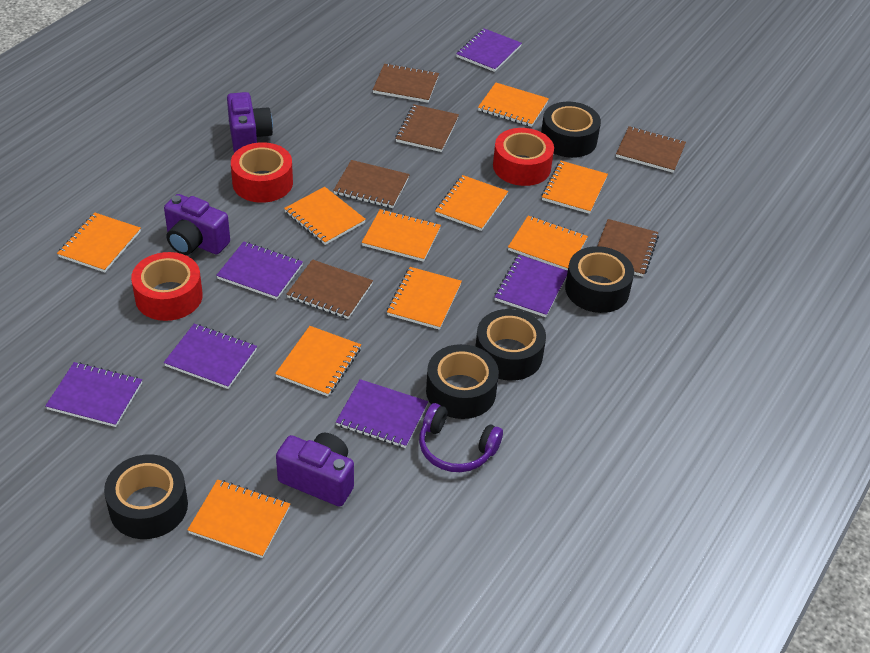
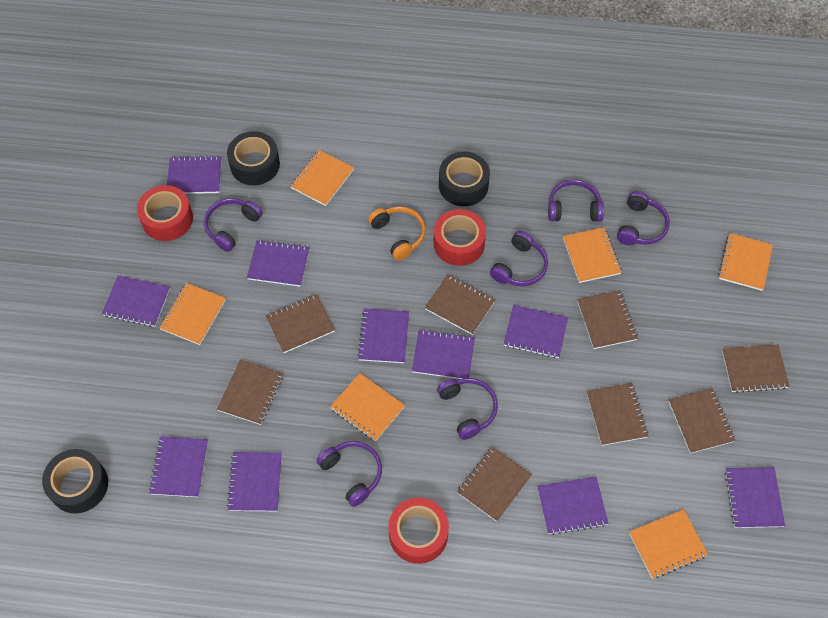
black tape: [104,455,188,539] [426,344,499,419] [475,309,546,381] [541,102,601,158] [565,246,634,313] = 5 -> [42,449,108,513] [227,131,280,185] [439,152,490,206] = 3
brown notebook: [287,259,373,319] [333,160,410,208] [373,63,439,103] [395,104,459,152] [597,219,659,277] [616,126,686,173] = 6 -> [217,359,283,425] [266,294,335,353] [425,274,495,335] [457,446,532,522] [577,290,638,349] [587,383,648,446] [668,388,736,454] [722,345,790,393] = 8
orange headphones: none = 0 -> [368,206,426,261] = 1
orange notebook: [57,213,141,272] [188,480,290,558] [275,326,361,396] [284,187,366,245] [362,209,441,262] [387,267,462,330] [435,175,508,231] [478,83,549,127] [508,216,588,270] [541,161,608,214] = 10 -> [159,283,226,345] [290,150,354,206] [330,373,405,441] [563,227,622,283] [629,509,708,579] [718,233,773,291] = 6
purple camera: [164,194,230,255] [227,92,273,153] [276,433,354,506] = 3 -> none = 0
purple headphones: [419,403,503,472] = 1 -> [204,198,263,252] [316,441,382,507] [437,378,498,440] [490,231,548,286] [548,180,604,222] [617,191,670,245] = 6
purple notebook: [45,362,142,427] [164,324,257,389] [216,241,303,299] [336,379,428,448] [456,28,522,72] [495,255,568,317] = 6 -> [102,276,170,327] [149,436,208,497] [167,156,222,194] [227,452,282,511] [247,240,310,287] [358,309,409,363] [412,329,475,379] [504,305,568,358] [537,477,608,535] [724,467,785,528] = 10

